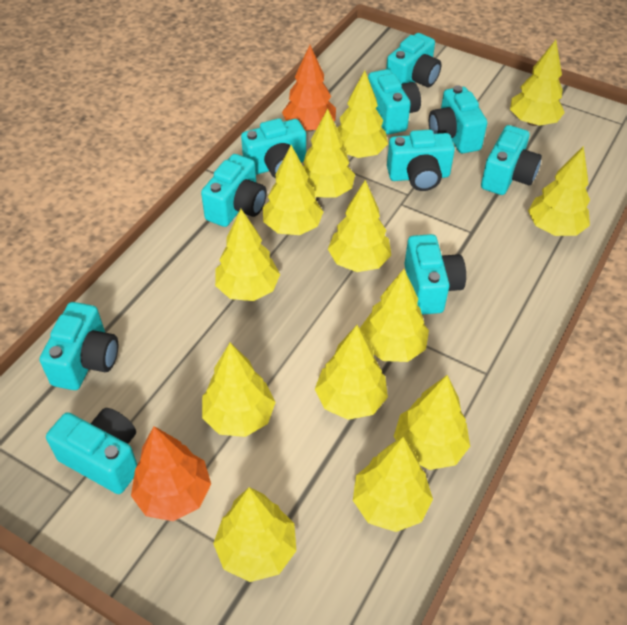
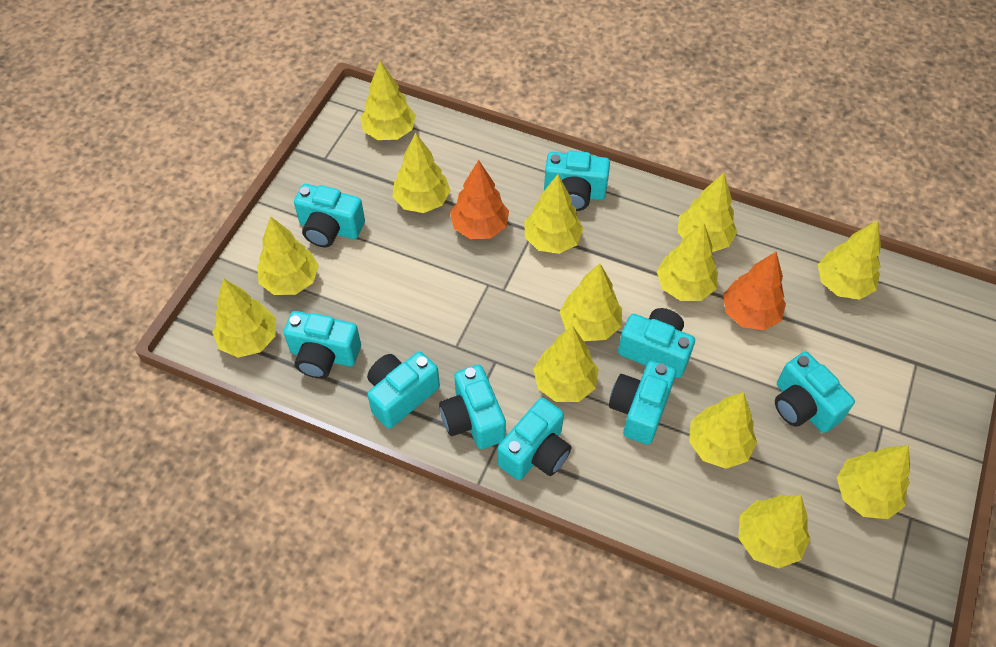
turquoise camera: [39,302,118,390] [46,408,138,494] [201,154,267,227] [241,118,306,178] [368,69,421,134] [386,33,442,87] [387,130,455,191] [404,234,466,315] [429,85,487,153] [481,125,542,195] = 10 -> [284,311,361,378] [294,184,365,247] [367,351,440,429] [439,365,506,449] [497,398,571,480] [544,150,610,211] [609,360,676,445] [618,308,695,378] [775,351,855,433] = 9

